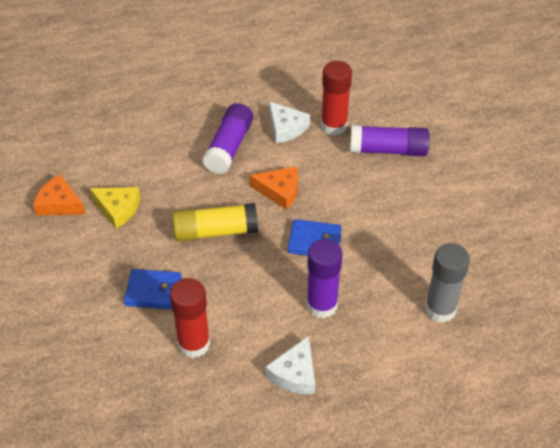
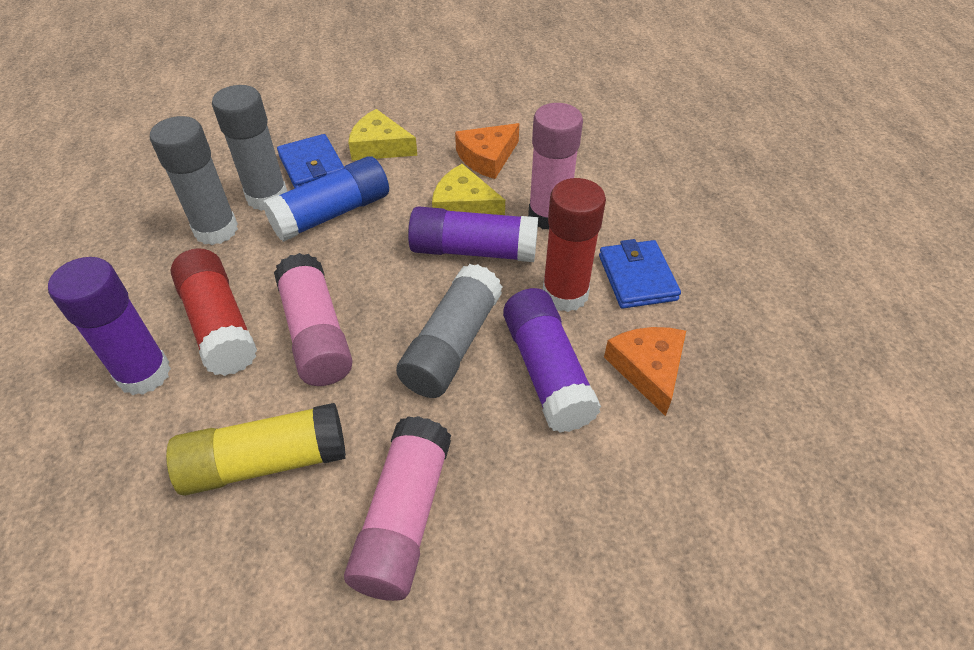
blue glue stick: none = 0 -> [263,156,389,242] = 1
grey glue stick: [425,243,470,322] = 1 -> [150,116,238,245] [212,85,287,211] [396,264,502,398] = 3
pink glue stick: none = 0 -> [274,253,353,386] [344,416,451,601] [528,103,583,230] = 3
white cheese: [265,336,315,394] [269,101,310,143] = 2 -> none = 0
yellow cheese: [89,187,141,229] = 1 -> [348,109,417,161] [432,164,505,215] = 2

